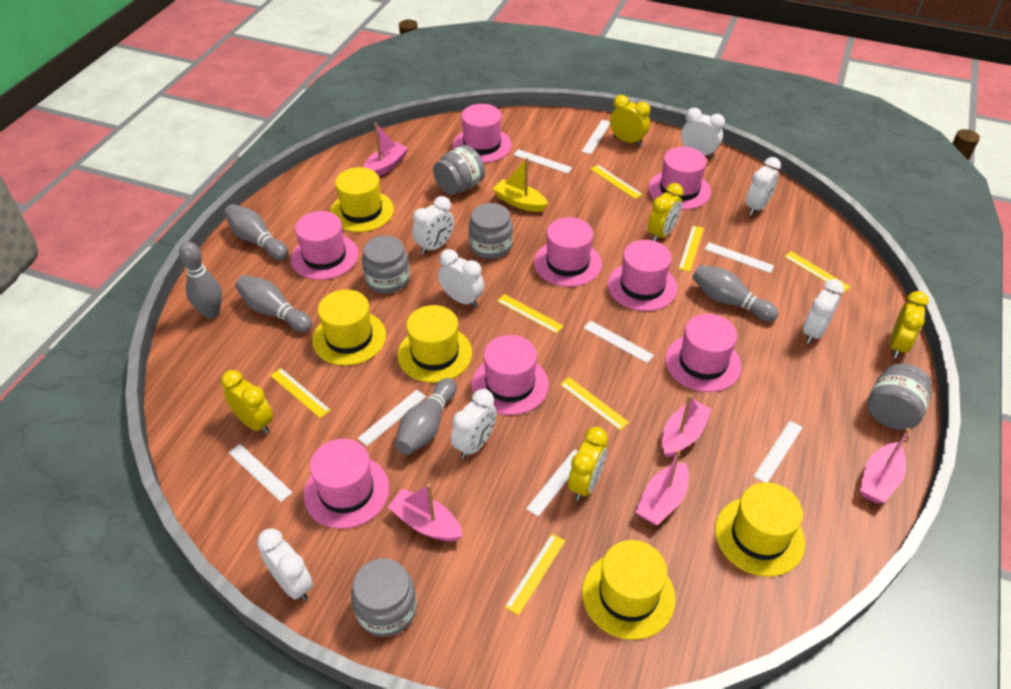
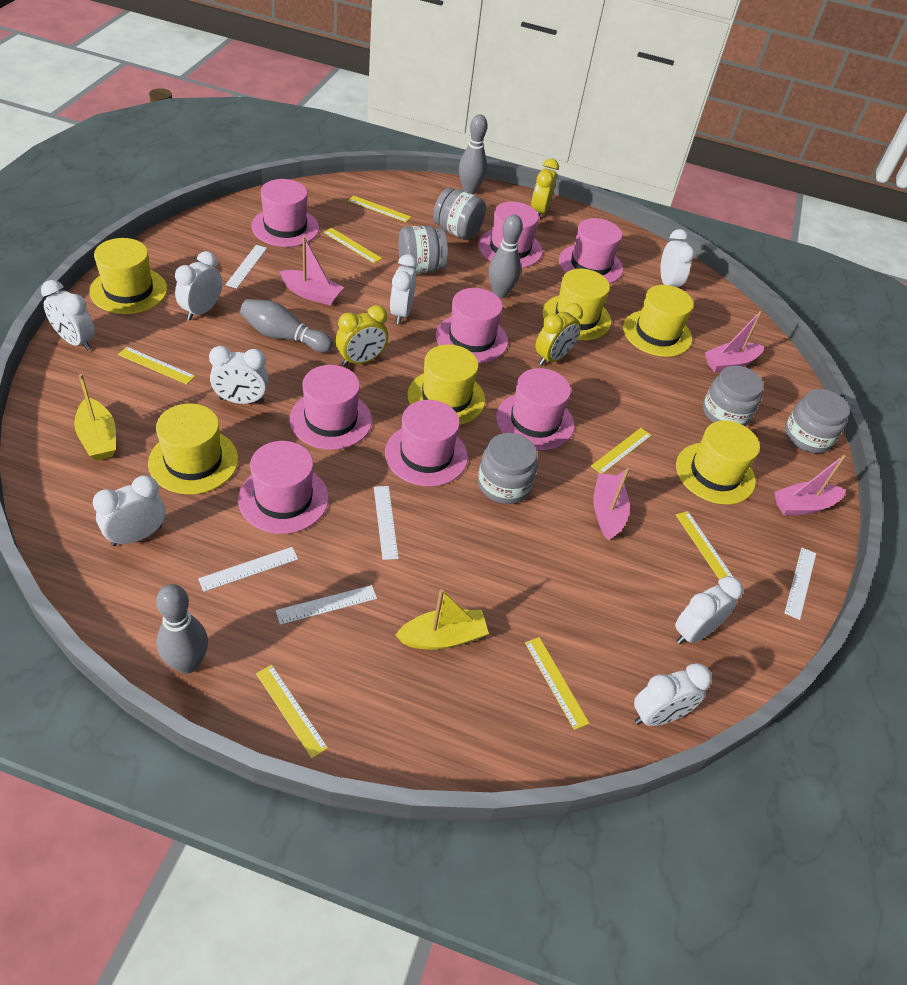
grey bowling pin: [179,242,222,318] [224,204,288,260] [235,275,312,332] [395,378,456,455] [692,265,778,322] = 5 -> [156,584,208,674] [240,299,333,353] [459,114,488,194] [489,214,523,298] = 4
pink boat: [363,123,408,176] [388,484,463,541] [636,449,689,525] [662,395,712,458] [860,428,910,504] = 5 -> [279,236,344,305] [593,468,630,541] [705,311,764,372] [774,455,846,516] = 4
white clock: [257,528,313,601] [412,196,454,255] [438,249,484,307] [451,389,497,459] [681,108,725,158] [746,157,781,215] [803,279,844,344] = 7 -> [41,280,95,351] [93,475,166,546] [175,251,222,320] [209,346,269,404] [390,254,418,324] [634,663,712,726] [661,229,695,287] [675,576,743,644] = 8
white ruler: [228,444,293,502] [357,390,426,446] [513,149,572,174] [526,449,578,517] [582,120,610,154] [584,321,654,363] [705,242,774,273] [753,421,803,482] = 8 -> [198,547,298,592] [225,245,267,288] [276,585,377,625] [374,486,399,560] [785,548,816,620] = 5
yellow boat: [493,158,548,212] = 1 -> [74,374,116,460] [395,589,489,650] = 2
yellow clock: [221,370,273,434] [568,427,608,501] [610,95,650,146] [648,183,683,241] [890,291,929,358] = 5 -> [336,305,388,366] [531,159,559,216] [536,303,583,366] = 3
yellow hat: [312,290,386,366] [330,167,394,232] [398,305,472,383] [582,540,676,640] [715,482,805,577] = 5 -> [89,238,167,314] [148,404,238,494] [407,344,485,425] [542,269,611,340] [623,285,694,357] [676,420,760,505] = 6

